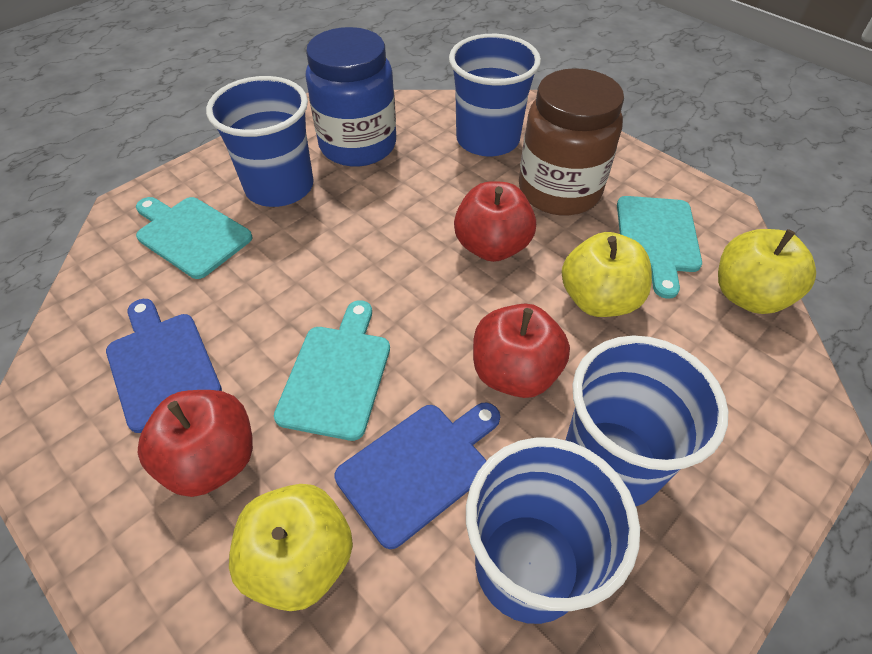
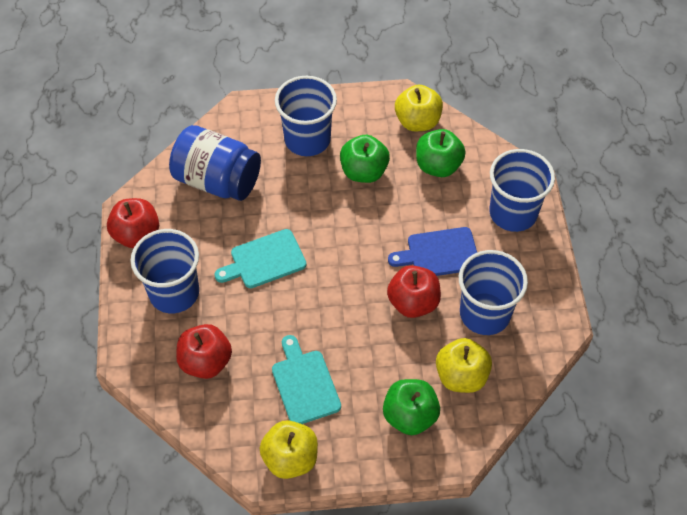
blue cutting board: [106,299,222,433] [335,402,500,549] = 2 -> [388,227,477,276] = 1
brown jar: [519,68,624,216] = 1 -> none = 0
green apple: none = 0 -> [340,135,390,183] [383,379,440,435] [416,129,466,177] = 3
turquoise cutting board: [136,197,253,279] [274,300,390,441] [617,196,702,299] = 3 -> [214,229,307,288] [272,335,341,424] = 2

